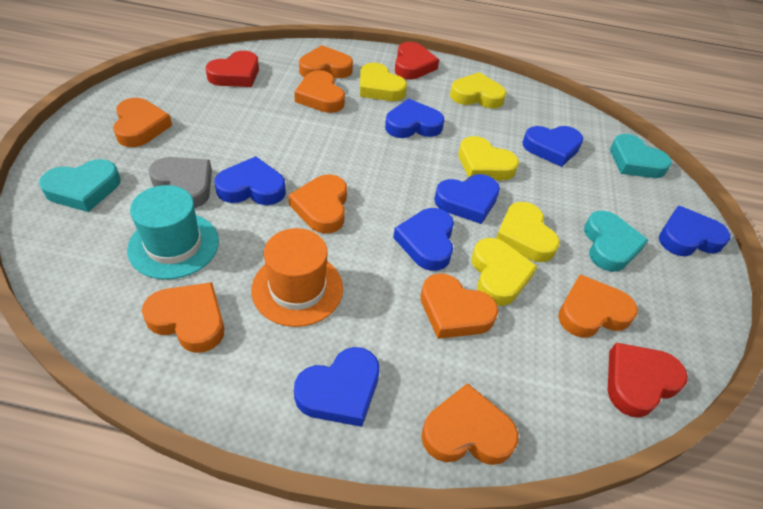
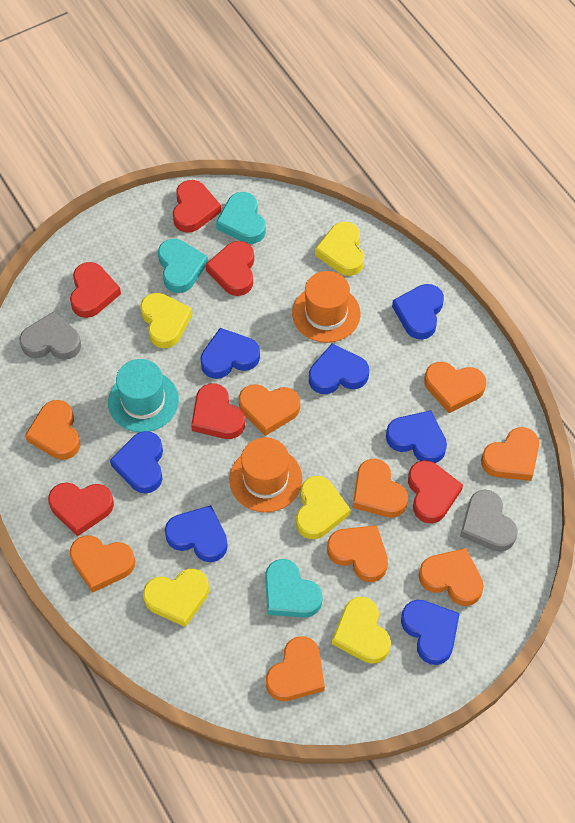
grey heart: [149,157,212,208] = 1 -> [20,311,81,360] [460,490,518,552] = 2
orange hat: [251,228,343,327] = 1 -> [229,437,302,512] [292,271,360,343] = 2
orange heart: [113,98,172,147] [142,282,224,353] [288,174,347,234] [294,70,345,113] [299,45,353,78] [421,274,498,339] [421,383,519,465] [558,274,638,337] = 8 -> [25,400,80,460] [70,535,135,593] [239,384,300,436] [266,636,325,701] [327,525,388,582] [353,459,408,518] [419,548,484,606] [424,362,486,413] [481,427,539,481] = 9
red heart: [206,51,259,87] [395,42,439,79] [608,343,688,418] = 3 -> [48,482,114,536] [70,262,121,318] [173,180,221,233] [191,383,245,439] [206,241,254,296] [408,460,463,523] = 6

